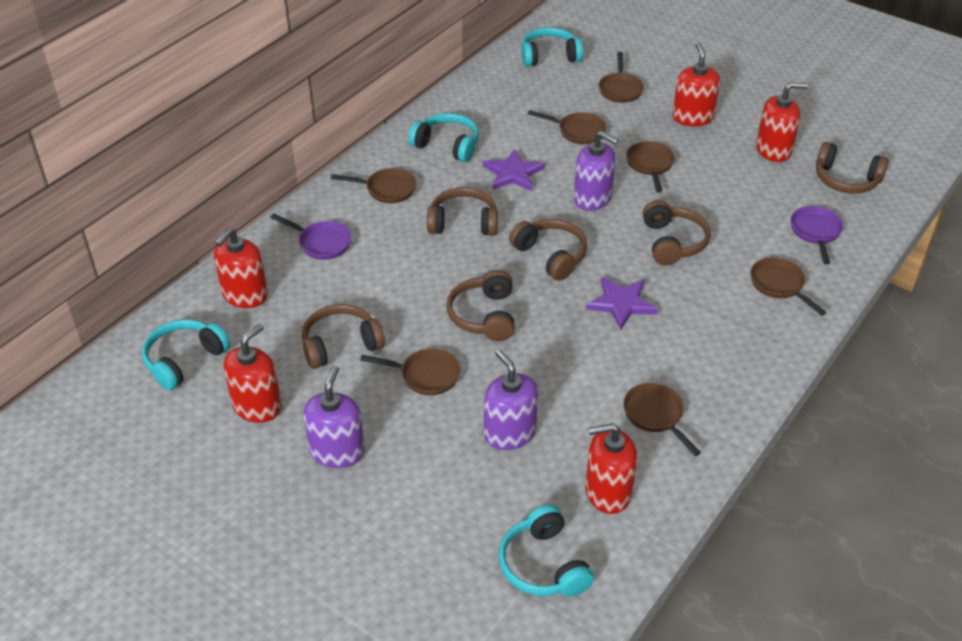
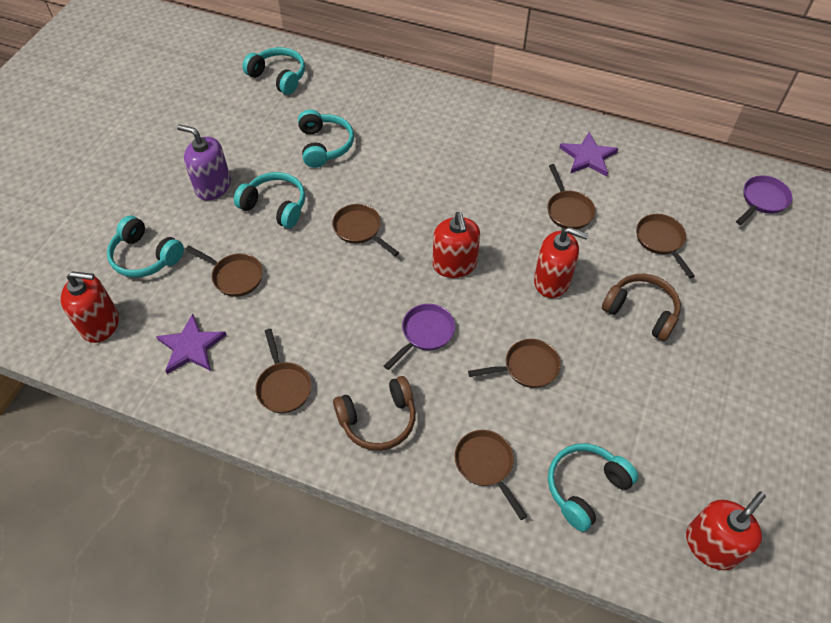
brown headphones: [302,304,385,369] [427,187,498,236] [446,270,515,341] [509,219,587,281] [643,200,711,266] [816,142,889,194] = 6 -> [333,376,416,451] [602,274,681,341] = 2
purple soap dispenser: [303,366,365,468] [484,350,538,450] [574,131,619,211] = 3 -> [177,125,231,200] = 1
red soap dispenser: [214,228,268,308] [223,324,282,423] [585,423,637,514] [673,43,720,126] [756,82,808,162] = 5 -> [61,271,119,343] [433,212,480,278] [534,227,588,298] [686,492,766,570] = 4
turquoise headphones: [142,319,230,391] [408,113,479,162] [499,505,594,597] [522,27,583,67] = 4 -> [107,216,184,278] [234,172,305,229] [242,47,305,95] [298,109,354,168] [548,443,638,532] = 5

